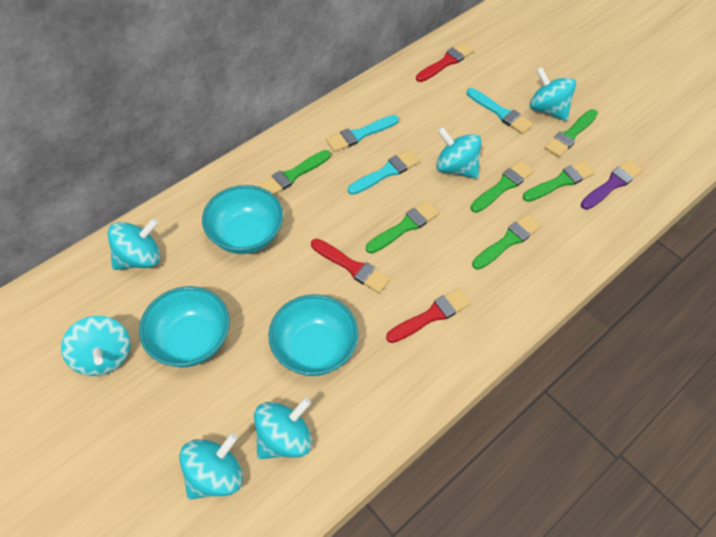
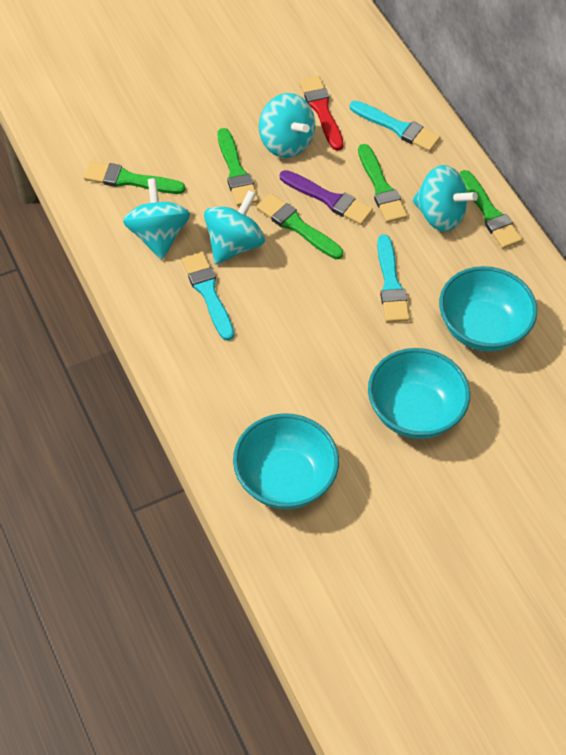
green brush: [258,150,331,195] [366,201,440,254] [470,160,534,213] [472,214,541,270] [523,161,595,202] [545,109,598,157] = 6 -> [84,161,185,194] [218,128,258,206] [256,193,343,259] [358,144,408,223] [460,170,522,249] = 5
red brush: [311,239,390,293] [386,288,471,343] [416,42,474,82] = 3 -> [299,75,344,151] = 1
turquoise spinning top: [61,316,131,376] [108,218,161,270] [179,433,243,500] [254,397,312,459] [436,127,481,179] [530,67,576,121] = 6 -> [123,178,190,260] [204,190,265,264] [259,93,315,158] [412,165,478,232] = 4

